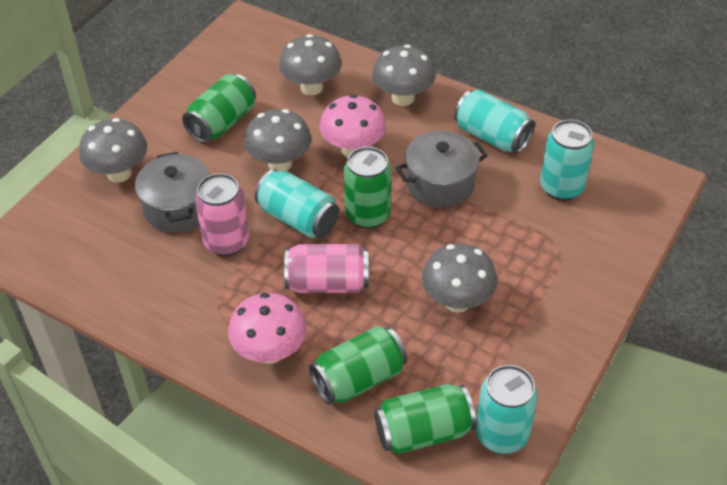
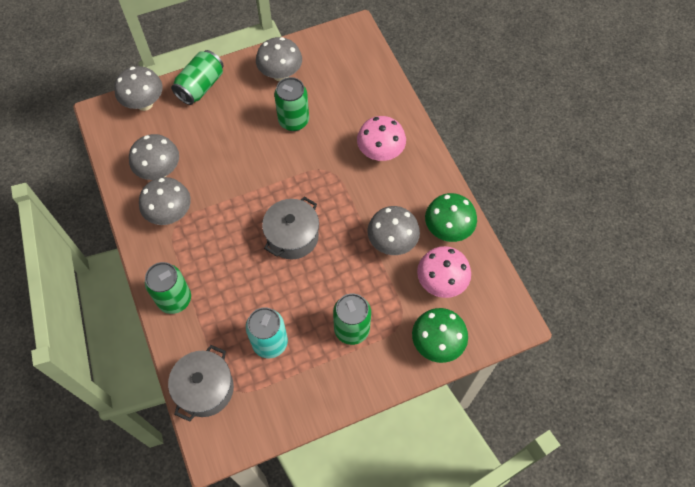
green mushroom: none = 0 -> [412,308,468,363] [425,193,477,242] = 2
pink can: [195,173,249,256] [284,244,369,293] = 2 -> none = 0
turquoise can: [255,169,339,238] [454,89,535,154] [476,365,538,454] [540,119,594,201] = 4 -> [246,307,288,358] = 1

